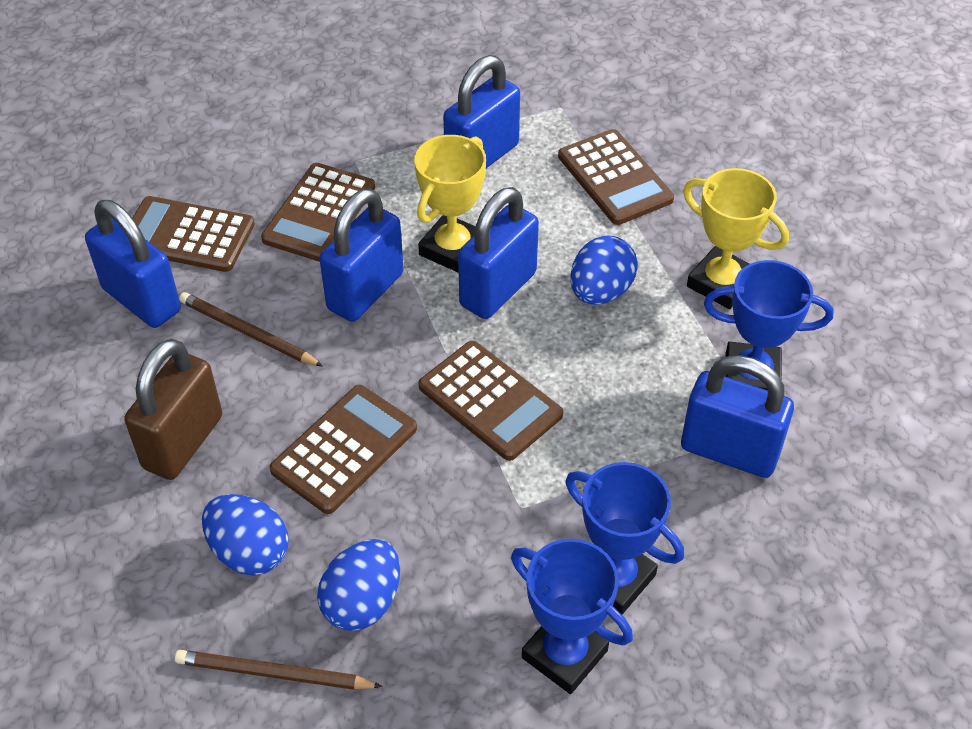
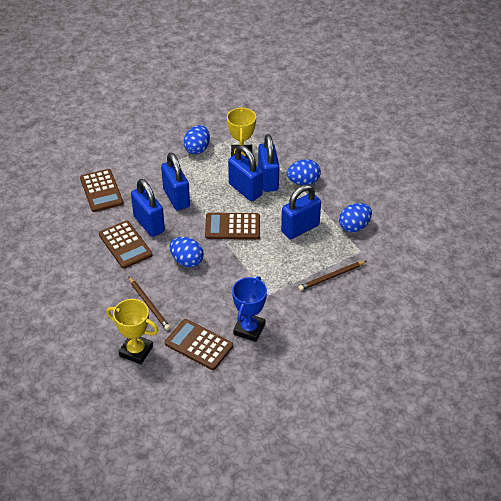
blue egg: [202,494,289,575] [317,539,400,631] [570,236,637,305] = 3 -> [170,237,204,267] [183,125,210,154] [287,159,321,185] [339,203,372,232] = 4
blue trophy: [511,539,633,694] [565,462,684,615] [704,260,833,390] = 3 -> [232,276,267,342] = 1
brown calculator: [133,196,255,272] [261,163,375,262] [270,385,417,514] [418,341,563,461] [558,129,674,225] = 5 -> [80,169,123,212] [99,221,152,269] [165,319,233,370] [205,213,260,239] = 4
brown padlock: [124,339,222,480] = 1 -> none = 0

